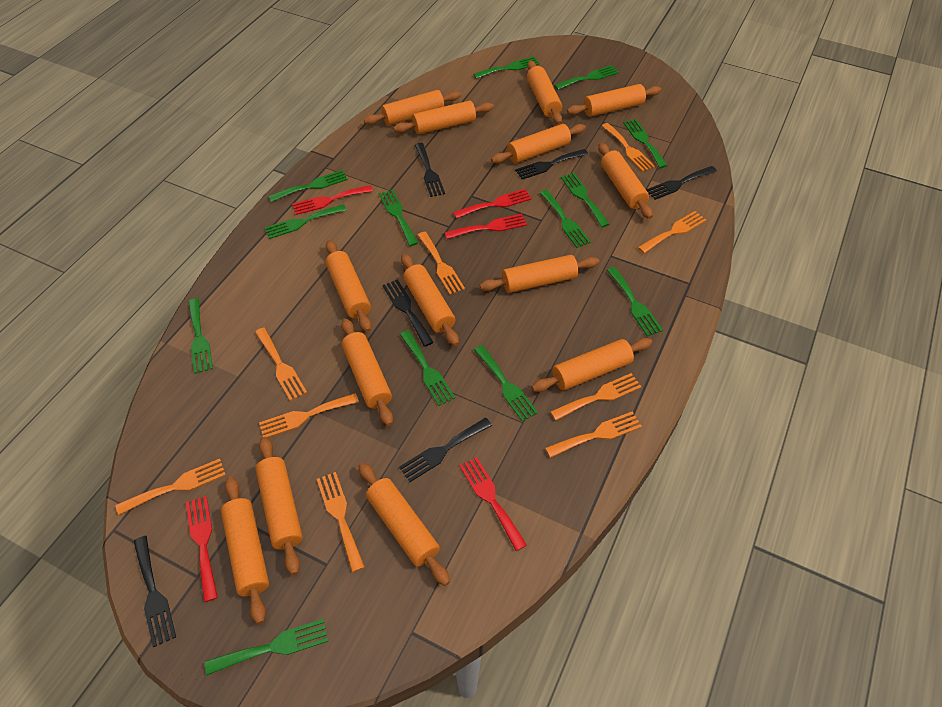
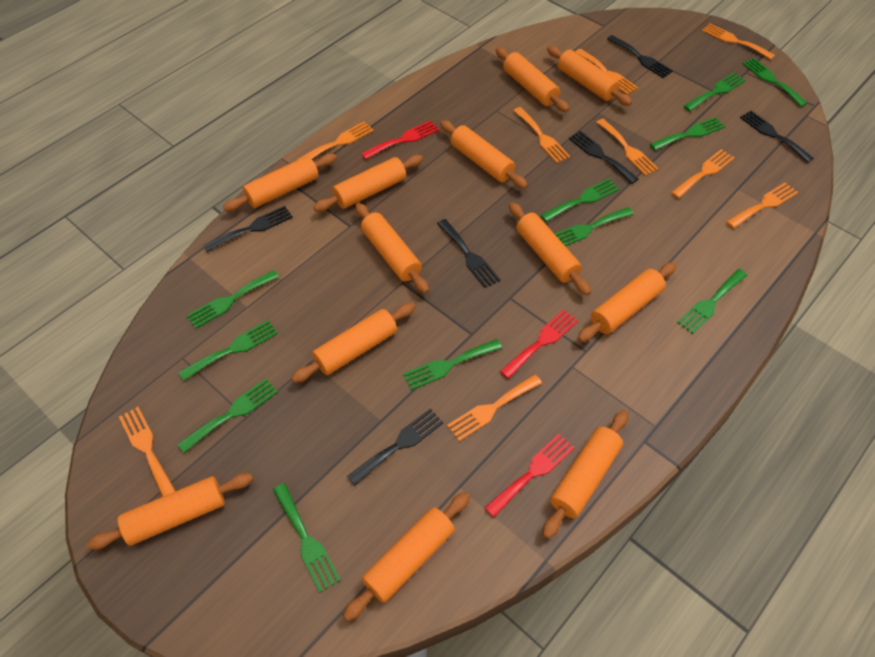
green fork: [188,298,213,374] [205,619,328,675] [265,204,347,239] [269,170,348,202] [378,189,418,246] [400,330,455,406] [473,56,540,79] [474,345,538,422] [540,190,591,248] [554,65,619,90] [561,173,609,227] [607,267,663,336] [623,119,668,168] = 13 -> [177,379,278,453] [178,320,278,381] [186,270,279,329] [273,483,340,592] [403,339,502,390] [541,179,619,222] [555,207,634,246] [650,117,725,150] [677,269,747,334] [684,73,746,111] [743,58,808,107] = 11
orange rolling pin: [221,476,269,624] [255,437,303,575] [325,240,372,332] [341,318,393,426] [358,462,450,586] [364,90,461,125] [393,101,494,134] [401,254,459,346] [480,255,599,293] [491,124,586,164] [527,60,562,125] [531,338,652,392] [567,84,661,117] [598,143,653,219] = 14 -> [87,473,253,550] [223,154,336,211] [291,303,415,383] [313,155,423,212] [343,492,470,621] [355,203,429,294] [440,120,528,189] [496,47,569,112] [509,202,591,296] [542,410,628,539] [547,46,632,106] [578,262,676,342] = 12
red fork: [186,496,218,602] [292,185,373,215] [444,214,527,239] [453,189,532,219] [459,457,527,551] = 5 -> [361,120,439,159] [485,434,574,517] [500,310,578,379] = 3

